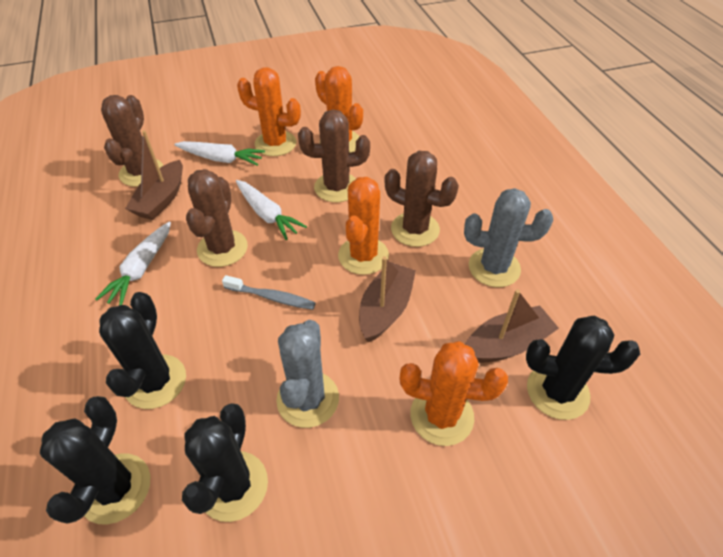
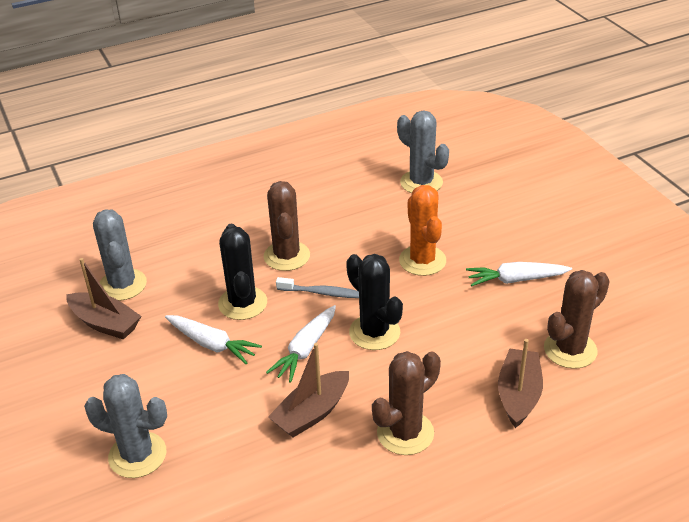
black cactus: [40,396,150,525] [99,292,186,409] [182,403,268,522] [526,316,640,420] = 4 -> [218,224,267,320] [346,254,403,350] = 2
brown cactus: [101,95,163,187] [186,169,248,267] [298,110,370,202] [385,151,459,247] = 4 -> [264,181,310,271] [372,351,441,455] [544,270,610,369] = 3
grey cactus: [276,320,339,428] [464,188,553,287] = 2 -> [84,374,167,478] [93,209,147,301] [397,110,449,193] = 3
orange cactus: [237,67,301,156] [315,66,363,152] [338,177,389,275] [400,341,508,446] = 4 -> [399,185,446,276] = 1

